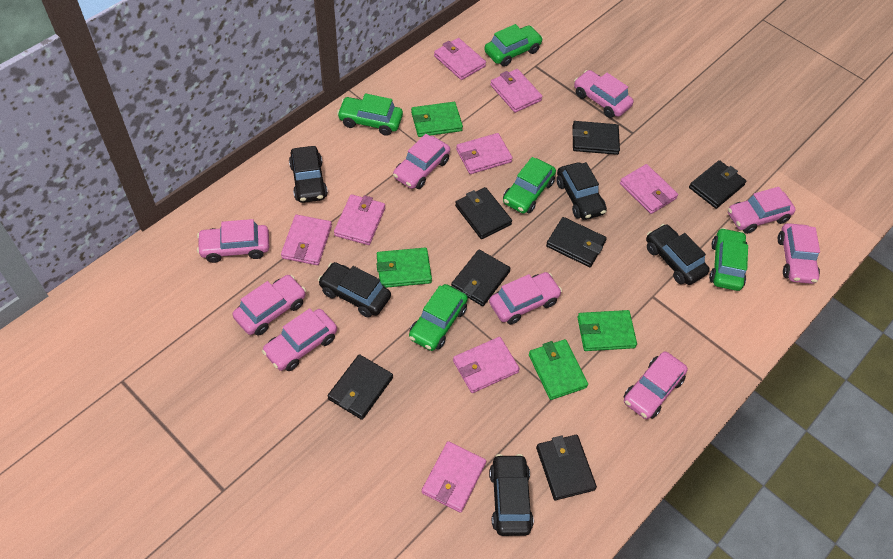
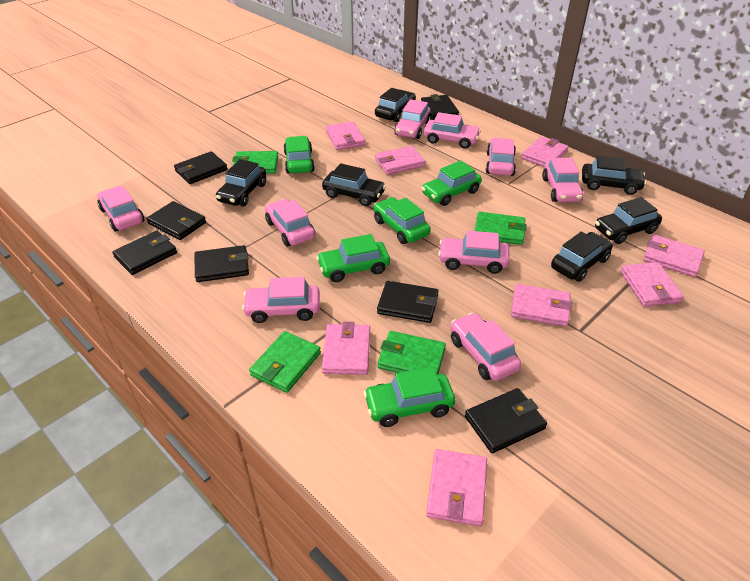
black car: [289,146,328,203] [318,262,391,318] [489,454,534,536] [556,162,607,220] [646,224,710,285] = 5 -> [216,159,266,206] [322,163,386,206] [375,88,416,122] [551,232,613,282] [582,156,646,195] [595,197,662,244] = 6

